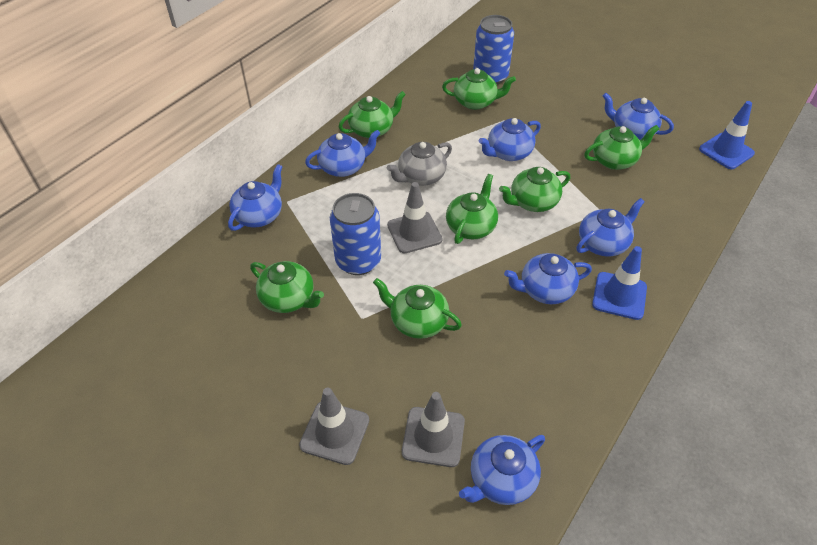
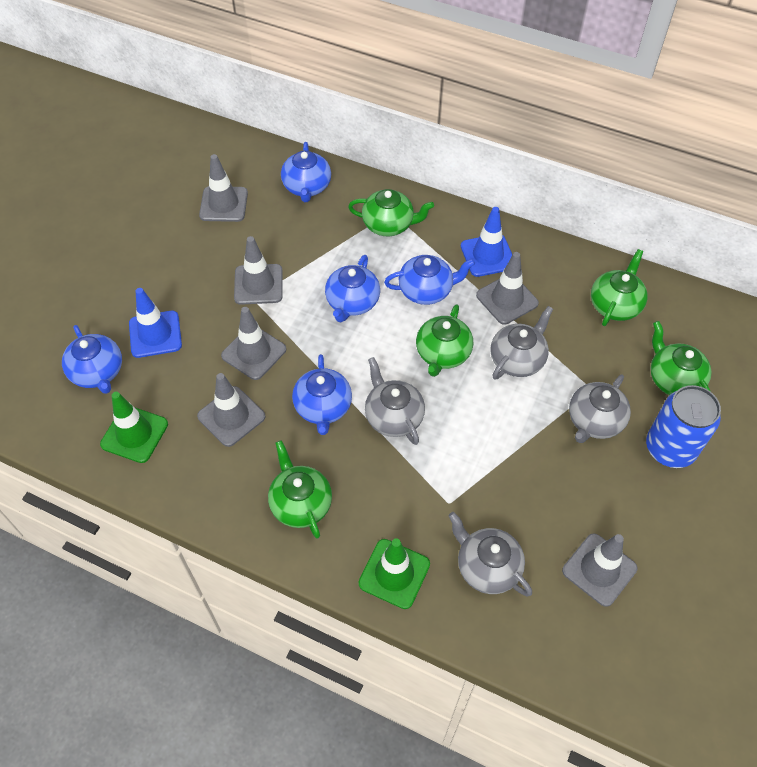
blue can: [330,193,381,275] [473,15,514,84] = 2 -> [646,385,721,468] = 1
blue teapot: [228,164,283,231] [305,130,380,177] [459,435,545,505] [479,118,541,161] [504,253,592,304] [577,198,645,257] [603,93,674,140] = 7 -> [62,325,122,394] [281,142,331,202] [292,354,352,435] [325,255,380,322] [384,255,475,305] = 5
green teapot: [250,261,324,313] [339,91,406,138] [373,278,462,339] [442,68,516,110] [446,174,498,244] [499,167,570,212] [584,125,659,170] = 7 -> [268,440,332,539] [348,189,434,236] [416,304,473,377] [591,249,648,326] [650,321,711,395] = 5
green traffic cone: none = 0 -> [100,392,168,463] [359,538,430,609] = 2
grey teapot: [387,142,452,186] = 1 -> [365,357,425,445] [448,512,532,596] [490,306,553,380] [569,374,631,443] = 4
grey traffic cone: [299,388,369,465] [387,182,443,254] [402,392,465,467] = 3 -> [197,373,266,447] [199,154,248,222] [221,307,286,380] [234,236,283,305] [476,252,539,325] [562,533,638,607] = 6

